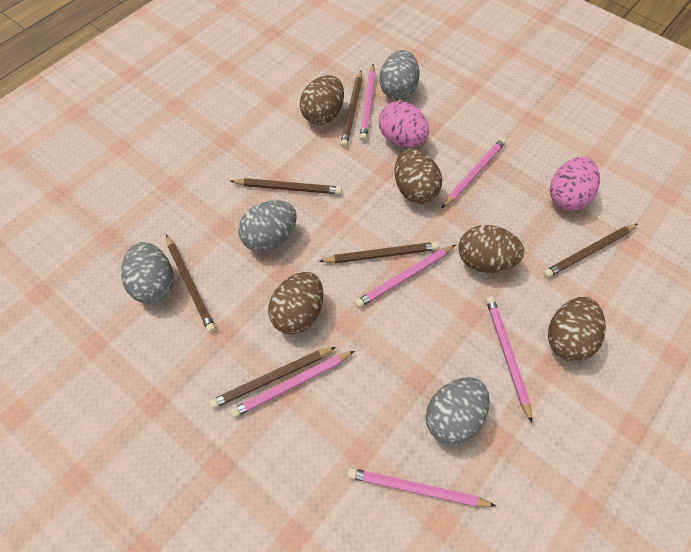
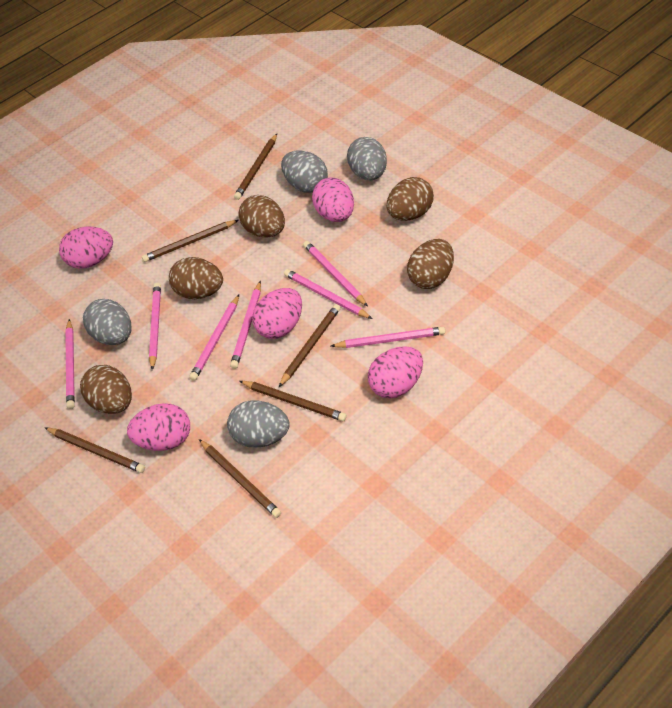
pink egg: [379,101,429,147] [550,156,600,211] = 2 -> [59,227,113,269] [127,403,190,451] [252,288,302,339] [312,177,354,222] [368,346,423,399] = 5
pink pencil: [230,351,354,418] [347,468,496,507] [355,245,456,308] [360,64,375,141] [442,138,506,208] [486,296,532,423] = 6 -> [65,319,75,409] [149,283,161,370] [189,295,239,381] [230,281,261,369] [284,269,372,319] [303,241,368,307] [331,327,445,348] = 7

